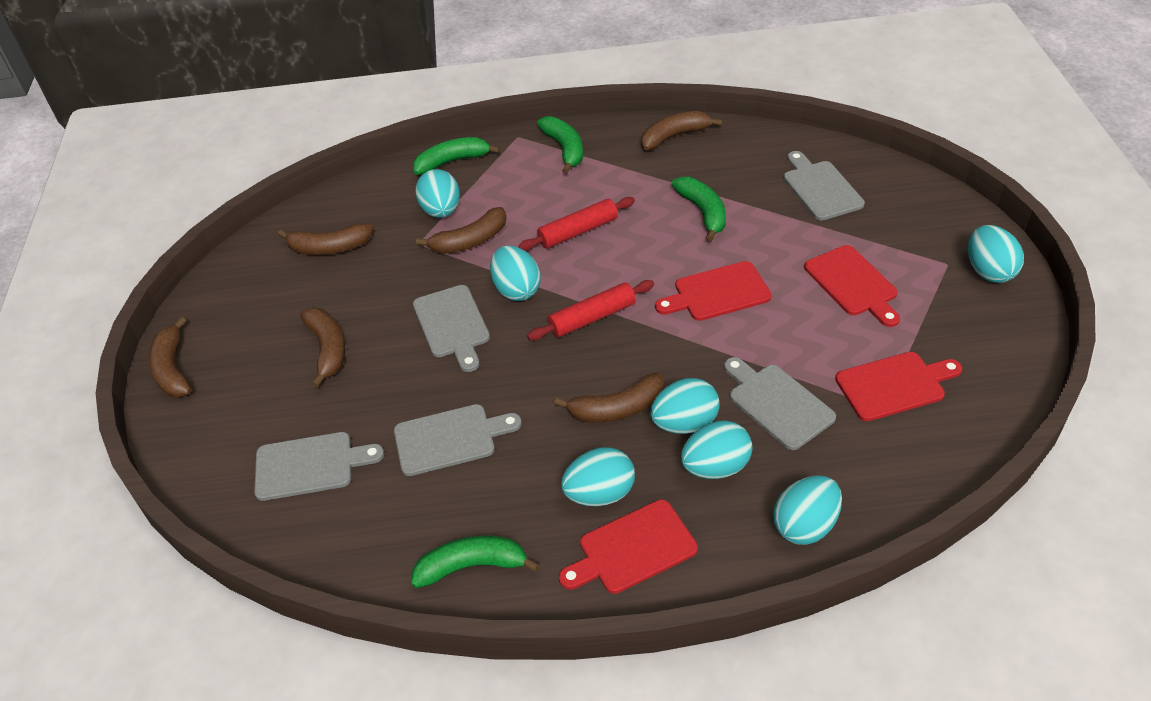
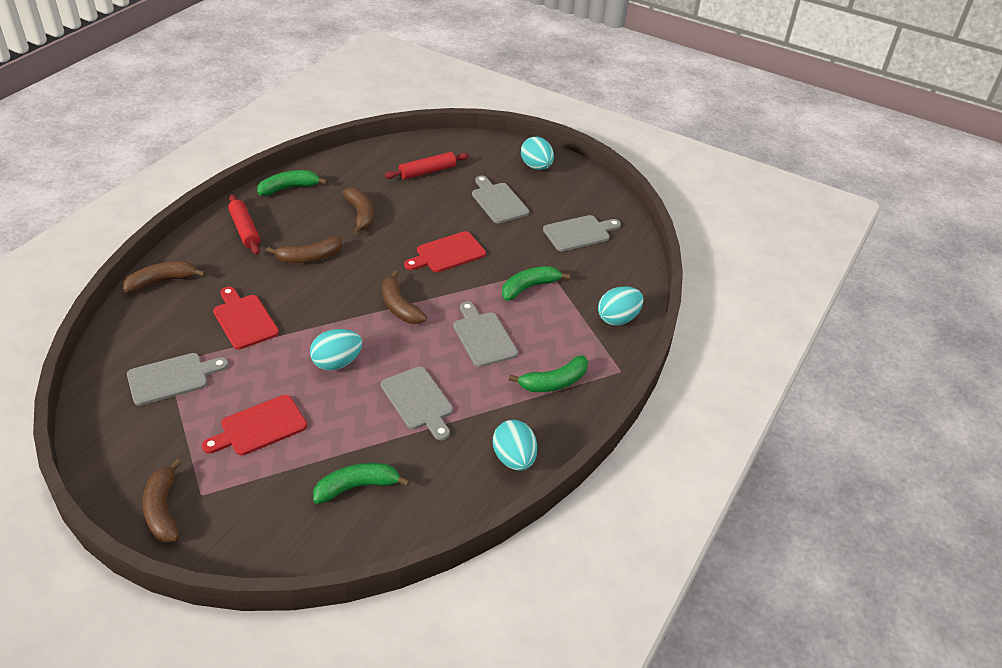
brown banana: [148,317,192,397] [278,223,373,255] [300,308,345,388] [416,207,506,254] [554,373,664,423] [641,111,722,150] = 6 -> [123,261,206,293] [142,459,182,543] [266,236,342,263] [342,187,374,235] [382,270,427,324] = 5
red cutting board: [559,499,698,594] [655,261,772,321] [804,245,900,327] [835,352,962,421] = 4 -> [202,395,307,455] [213,287,279,349] [404,231,486,272] = 3
turquoise egg: [415,169,460,218] [490,246,541,301] [561,447,635,506] [650,378,720,434] [681,420,752,479] [773,475,842,545] [968,225,1024,283] = 7 -> [310,329,362,371] [493,420,537,471] [521,137,554,170] [598,286,644,326] = 4

